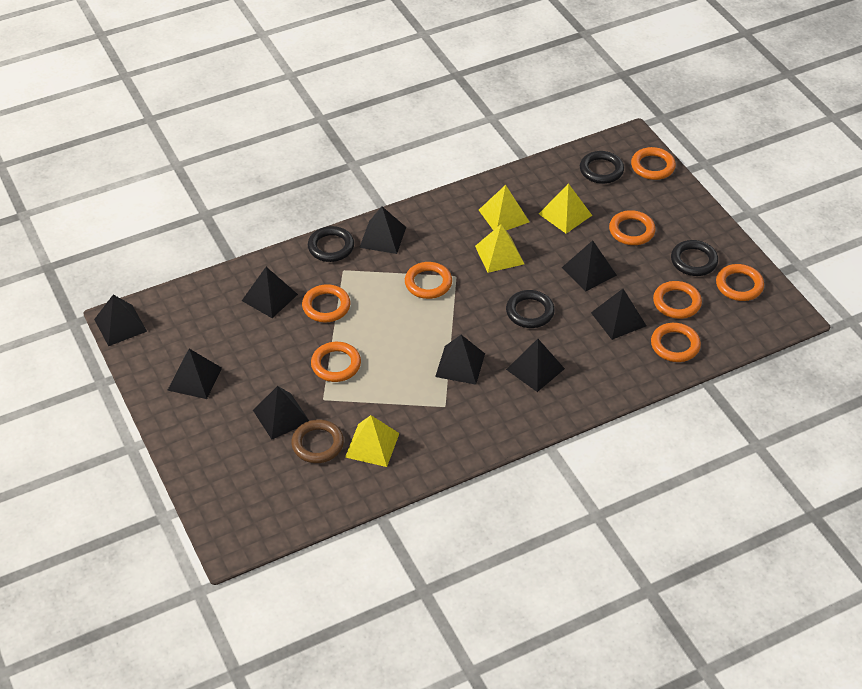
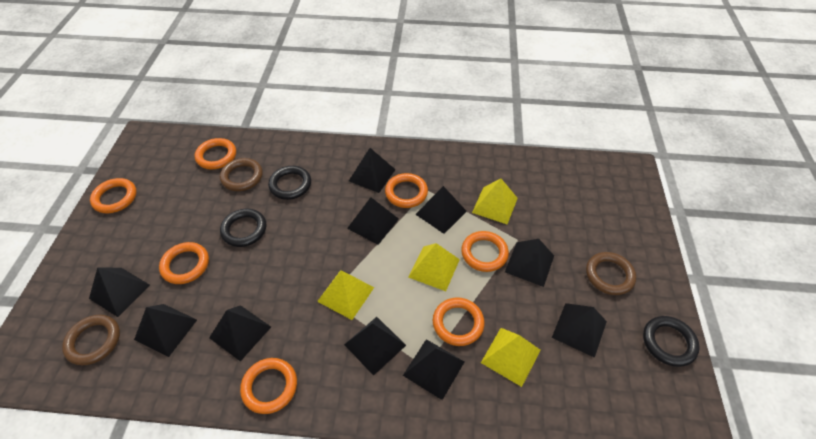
black pyramid: [94,295,147,346] [168,349,222,399] [242,267,298,318] [253,386,309,439] [359,206,406,254] [435,335,485,385] [506,339,565,392] [562,240,617,291] [591,289,646,340] = 9 -> [89,267,150,317] [134,304,197,357] [209,305,271,361] [344,317,406,376] [347,197,399,245] [349,148,396,193] [403,339,464,400] [415,186,467,234] [505,239,554,287] [552,303,607,358] = 10
black ring: [308,226,354,262] [506,290,555,328] [580,151,624,184] [671,240,718,276] = 4 -> [220,209,266,247] [268,166,311,200] [643,316,700,367] = 3
brown ring: [291,419,344,463] = 1 -> [62,315,120,365] [220,158,263,191] [586,252,636,295] = 3
orange ring: [302,284,350,322] [311,342,361,382] [405,262,452,299] [609,210,656,245] [631,147,676,180] [651,323,701,362] [653,281,702,319] [716,264,764,301] = 8 -> [90,178,137,213] [159,242,209,284] [195,138,236,170] [240,358,297,414] [385,173,428,208] [433,297,485,346] [461,231,509,272] = 7

